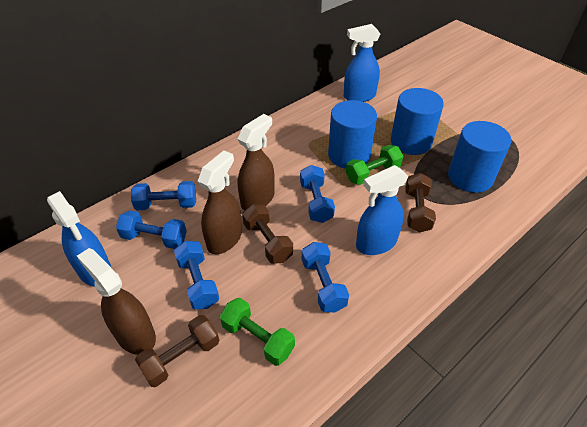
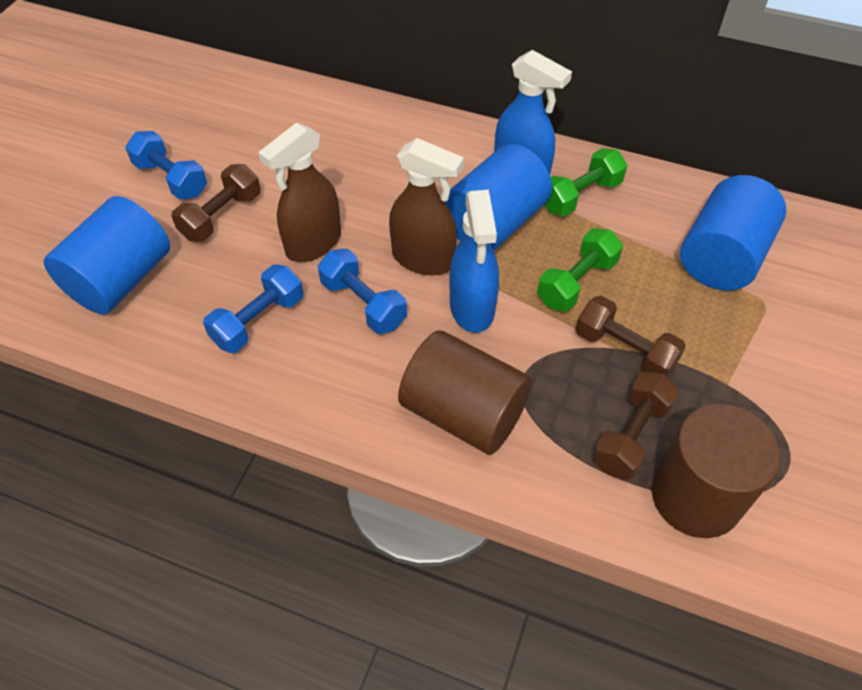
blue dumbbell: [116,210,187,249] [131,181,196,210] [174,241,219,309] [300,165,335,223] [302,242,349,312] = 5 -> [125,131,207,200] [203,265,304,353] [318,249,407,334] = 3
blue spray bottle: [47,191,112,287] [344,24,380,102] [356,165,408,255] = 3 -> [449,190,499,333] [494,50,572,175] = 2
brown cylinder: none = 0 -> [398,330,532,455] [652,404,780,538] = 2
brown spray bottle: [77,248,156,355] [198,150,242,254] [238,114,275,211] = 3 -> [258,123,341,262] [389,138,464,275] = 2

